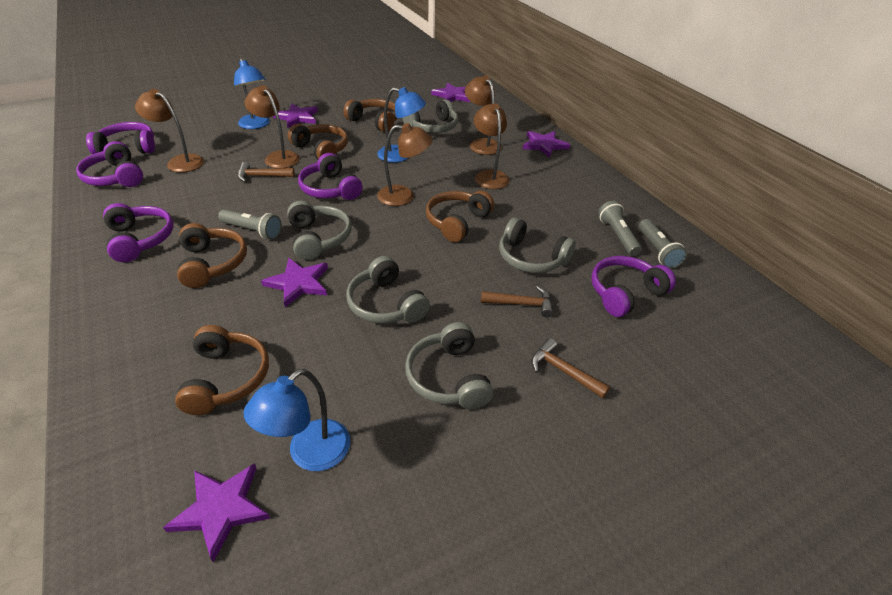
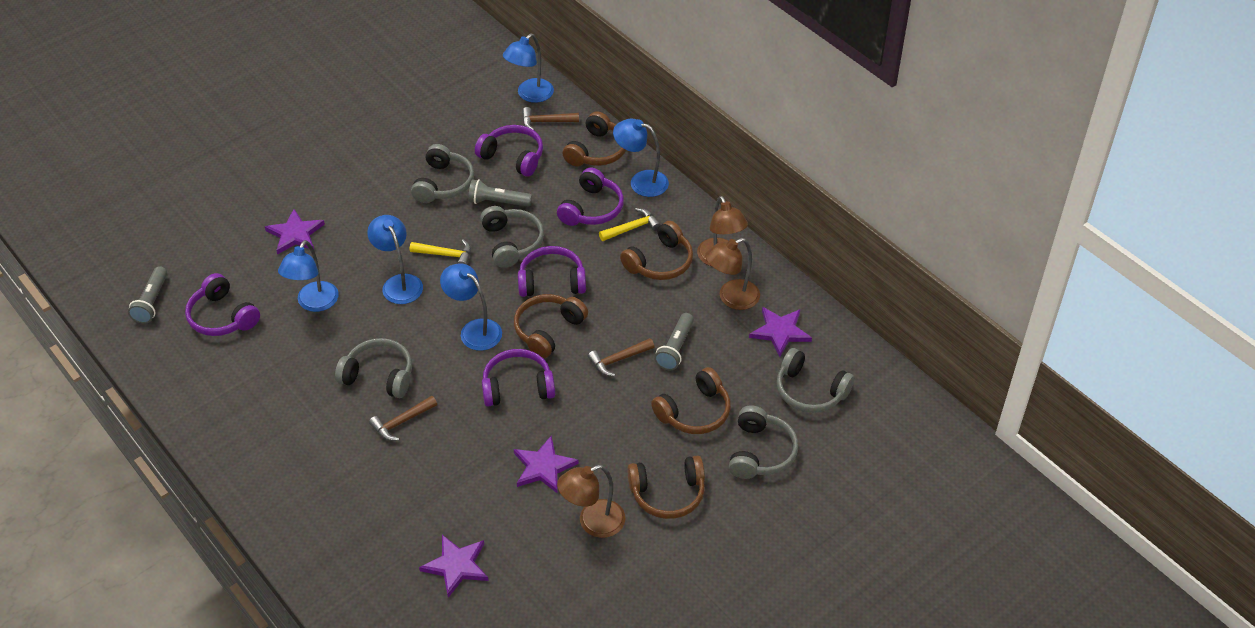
blue lamp: [234,58,270,129] [244,369,350,471] [377,87,426,163] = 3 -> [278,240,339,312] [367,215,423,304] [440,263,502,351] [503,33,554,103] [613,118,669,197] = 5
brown lamp: [135,89,204,172] [245,85,300,168] [377,123,433,206] [465,75,502,155] [474,103,510,189] = 5 -> [557,465,625,538] [697,196,748,266] [705,238,760,310] = 3
purple star: [163,463,270,562] [261,258,328,307] [273,104,318,128] [431,83,470,102] [523,131,570,158] = 5 -> [265,209,325,255] [419,535,488,598] [514,436,579,494] [749,307,812,357] = 4
yellow hammer: none = 0 -> [410,239,471,264] [599,208,661,241] = 2

